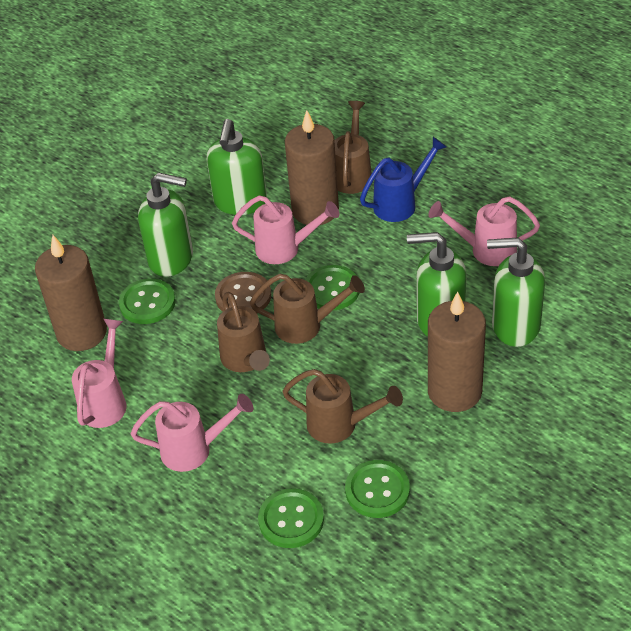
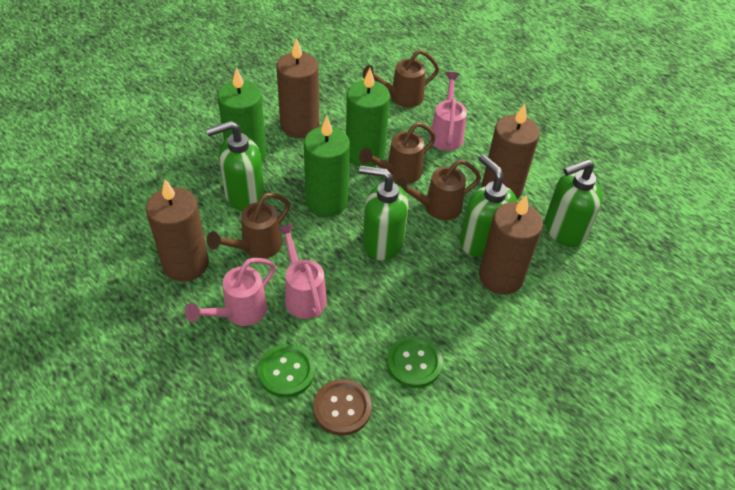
blue watering can: [360,137,447,222] = 1 -> none = 0
brown candle: [35,235,107,351] [285,110,339,225] [428,291,486,412] = 3 -> [146,179,209,282] [276,38,319,138] [479,194,543,295] [482,104,540,199] = 4
green button: [119,279,176,324] [258,488,324,548] [305,265,359,310] [345,460,410,518] = 4 -> [258,344,315,398] [387,336,443,388] = 2
green candle: none = 0 -> [218,68,267,163] [304,116,350,217] [346,68,390,167] = 3
pink watering can: [72,319,127,428] [131,394,253,472] [232,195,339,264] [428,196,540,266] = 4 -> [185,258,276,326] [277,223,327,319] [429,72,467,151] = 3

